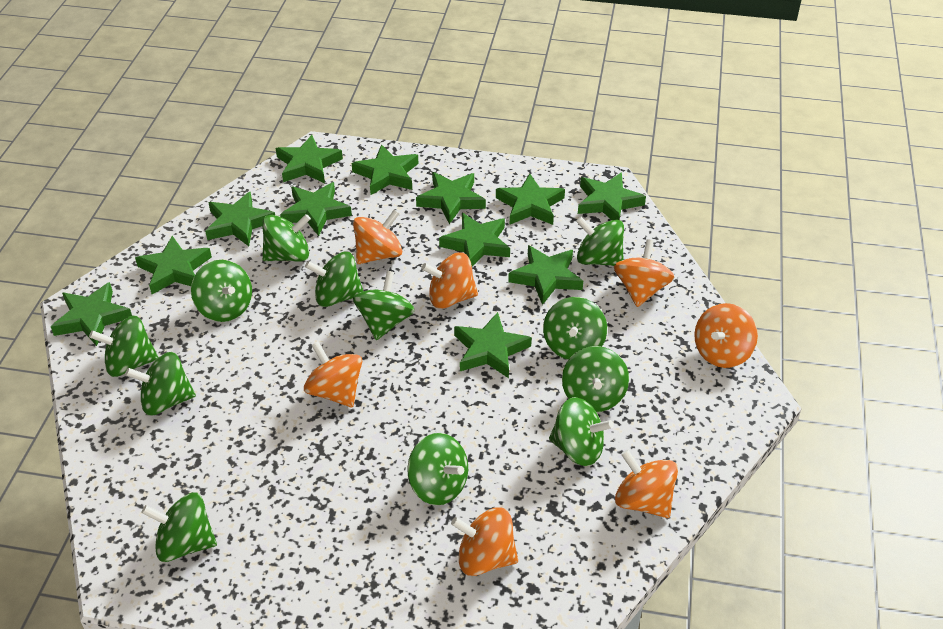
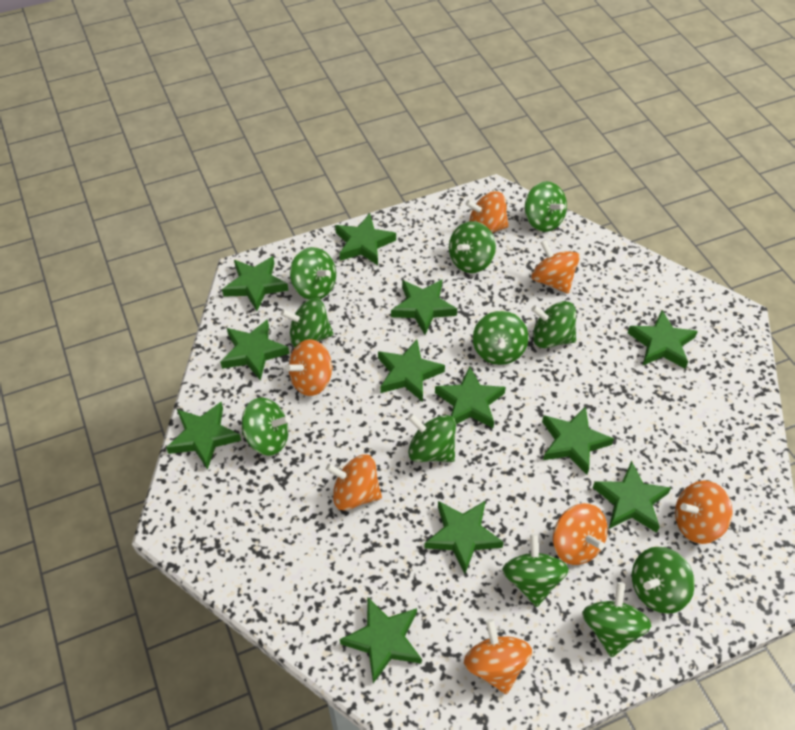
green spinning top: [89,315,159,377] [125,352,196,416] [141,492,217,562] [191,260,252,322] [262,214,311,261] [305,252,363,307] [353,271,415,340] [407,433,468,505] [543,297,607,360] [549,397,614,466] [562,346,629,412] [576,217,624,266] = 12 -> [242,398,290,456] [281,298,333,347] [290,247,336,299] [408,414,456,462] [449,221,496,273] [473,311,529,365] [502,534,569,607] [525,181,567,232] [531,301,576,348] [582,582,651,657] [632,547,695,614] = 11

